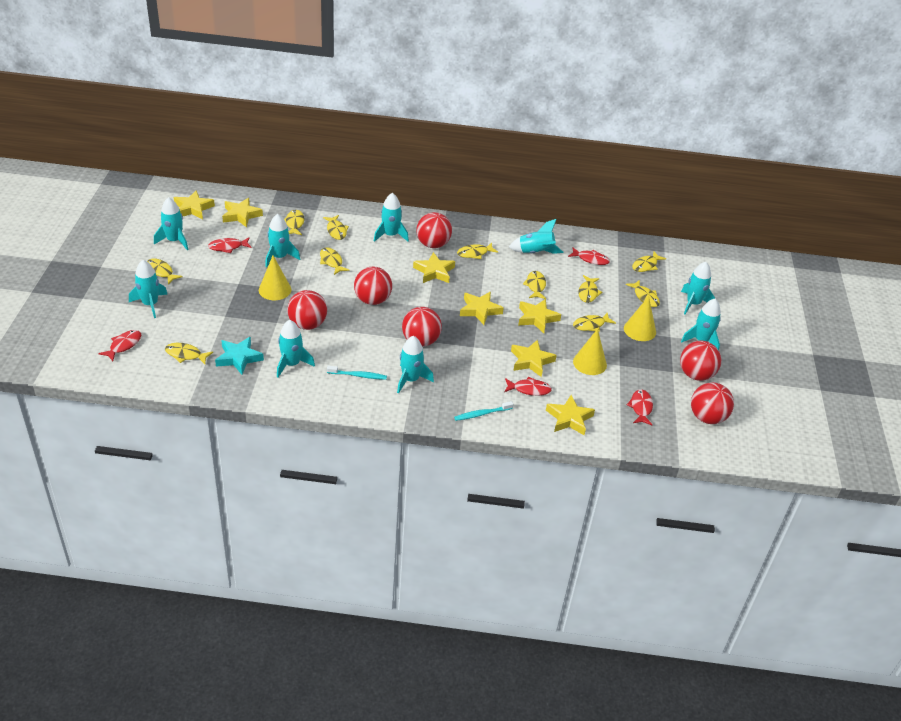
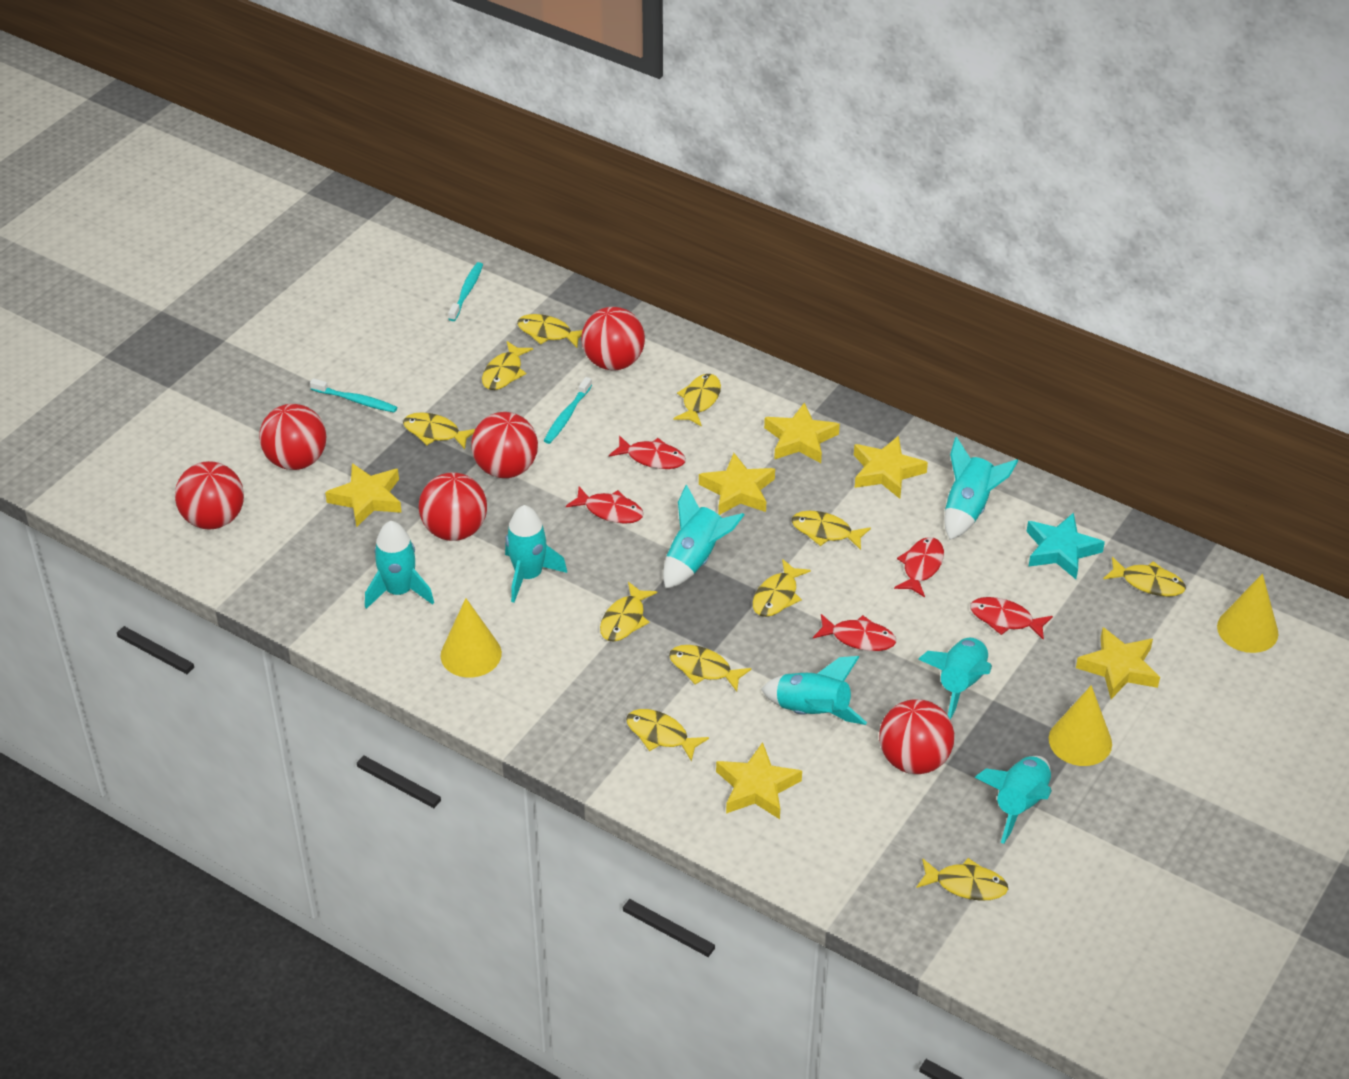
turquoise rocket: [129,260,168,318] [154,197,189,250] [265,214,300,267] [277,320,315,377] [374,193,409,242] [397,336,434,393] [509,219,563,254] [681,262,715,314] [681,299,721,350] = 9 -> [365,521,434,609] [505,505,567,603] [663,485,744,589] [761,656,867,725] [918,637,992,720] [945,437,1018,540] [975,756,1052,844] = 7
turquoise toothbrush: [327,366,387,380] [454,401,513,421] = 2 -> [310,378,397,413] [448,262,483,321] [544,377,592,444] = 3
yellow star: [174,190,215,219] [222,198,263,227] [413,252,455,283] [460,292,504,325] [511,339,557,377] [518,299,561,333] [546,395,595,435] = 7 -> [325,463,402,527] [699,453,775,515] [716,742,802,819] [764,402,840,463] [854,436,928,499] [1076,627,1160,699] = 6

